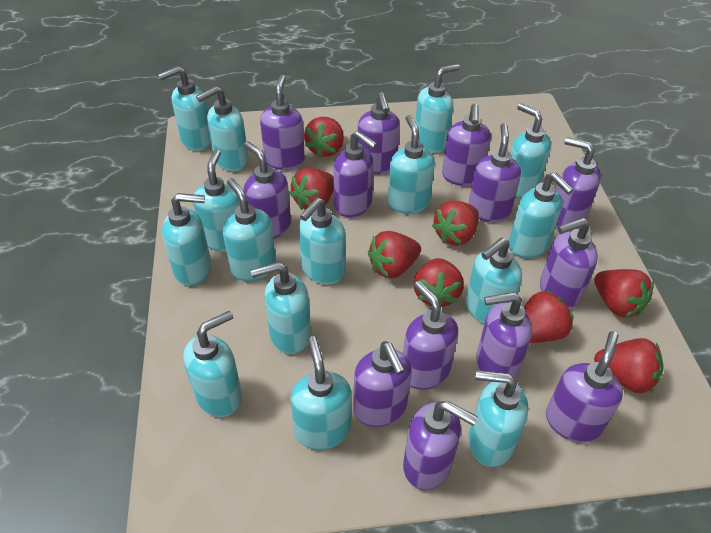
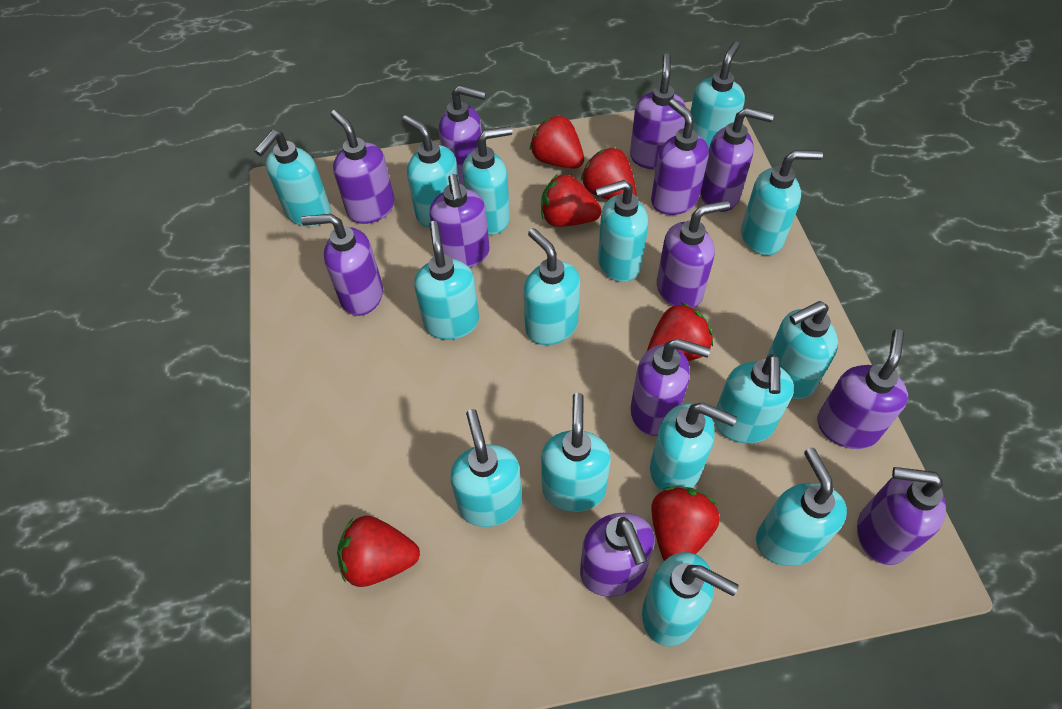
purple soap dispenser: [244,141,291,239] [260,75,305,170] [334,131,377,217] [353,341,412,427] [357,92,400,174] [403,281,458,390] [403,401,478,490] [442,103,491,186] [468,123,521,222] [476,292,532,382] [540,218,598,308] [546,331,623,442] [556,137,601,231] = 13 -> [301,214,383,316] [331,110,395,224] [430,174,490,268] [439,85,486,186] [580,513,655,597] [630,53,686,170] [630,338,710,436] [651,99,709,215] [657,200,729,308] [700,107,774,212] [817,329,908,449] [857,467,946,565] = 12
red strawberry: [290,168,334,210] [304,117,344,157] [368,231,421,278] [414,258,464,307] [432,201,479,246] [524,290,573,343] [594,269,654,318] [594,338,664,394] = 8 -> [337,516,420,587] [530,115,584,169] [541,174,602,227] [581,147,636,200] [647,302,713,361] [652,486,720,561] = 6

